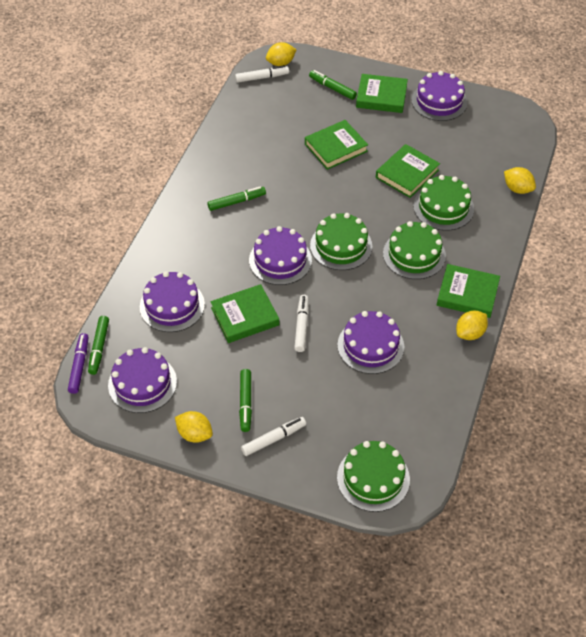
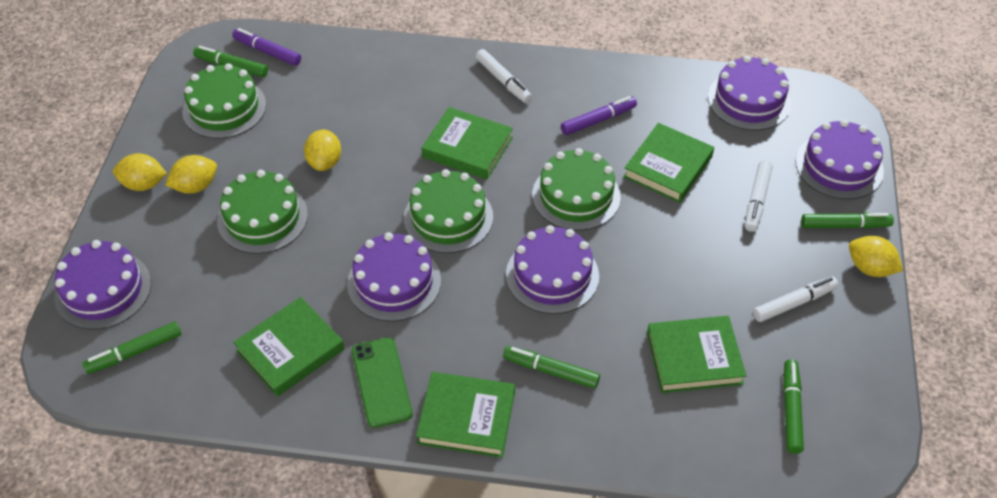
green marker: [88,316,109,375] [207,186,266,211] [239,369,252,432] [309,70,357,100] = 4 -> [83,322,182,374] [193,46,268,77] [503,346,600,389] [783,359,804,454] [801,212,894,229] = 5
green phone: none = 0 -> [352,337,412,428] = 1
purple marker: [68,333,88,394] = 1 -> [232,28,301,66] [561,96,637,135] = 2

